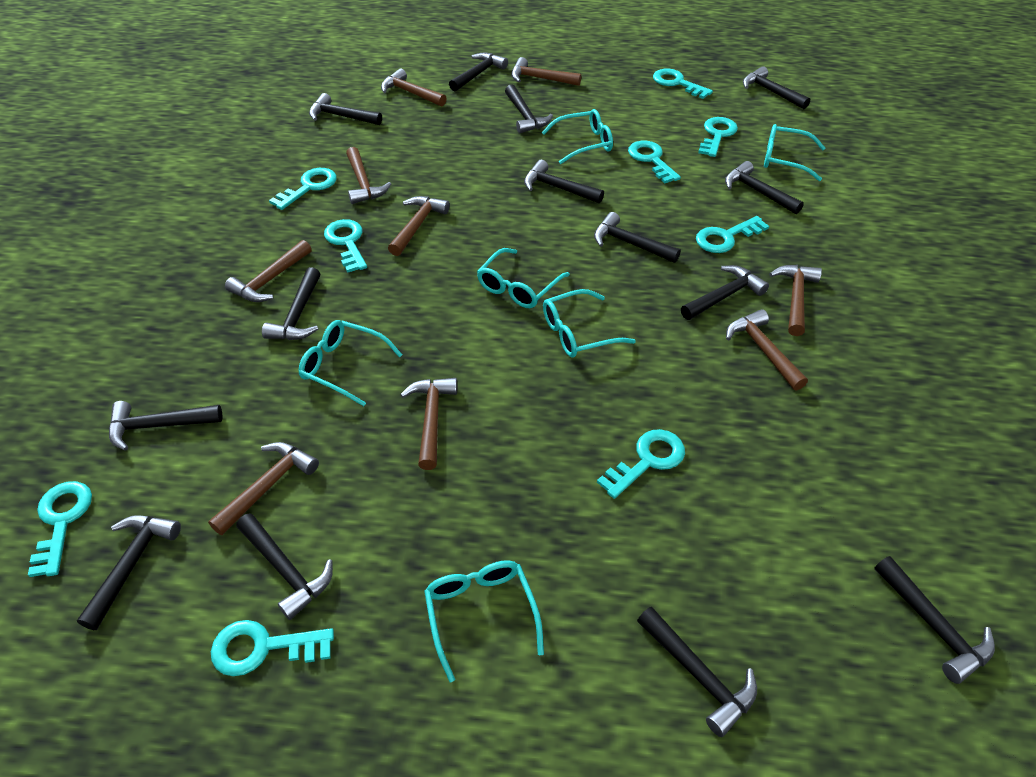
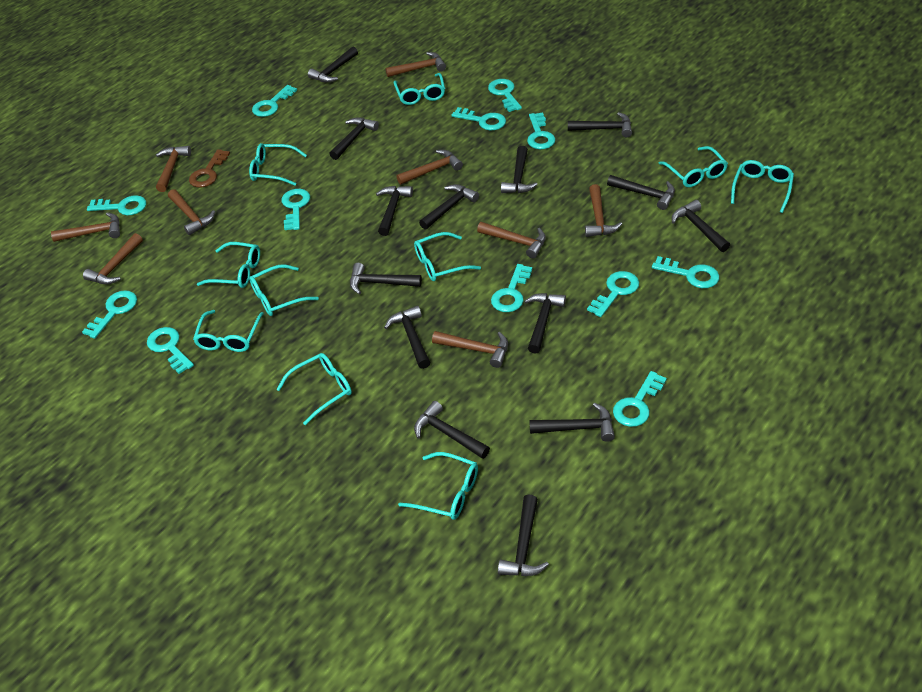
brown key: none = 0 -> [189,149,230,187] = 1
turquoise glasses: [299,320,402,406] [424,560,544,682] [477,248,570,308] [542,109,613,164] [543,289,636,358] [764,124,825,181] = 6 -> [193,310,264,352] [197,242,260,288] [249,143,307,186] [249,264,319,316] [276,353,352,425] [394,73,445,105] [398,452,478,520] [414,232,481,281] [659,146,728,187] [731,160,794,213] = 10
turquoise key: [28,481,92,577] [211,620,334,676] [269,168,337,210] [324,219,367,273] [597,429,685,499] [628,141,681,183] [653,69,713,99] [696,216,769,253] [698,117,738,157] = 9 -> [82,290,137,339] [87,195,146,215] [147,327,194,374] [252,85,297,117] [282,189,310,230] [452,107,506,130] [488,79,522,112] [491,264,533,312] [527,112,555,149] [587,271,639,317] [613,371,667,427] [652,256,719,288] = 12

